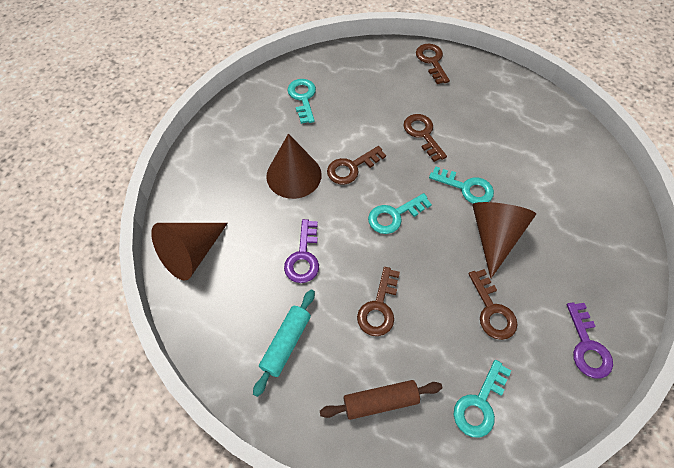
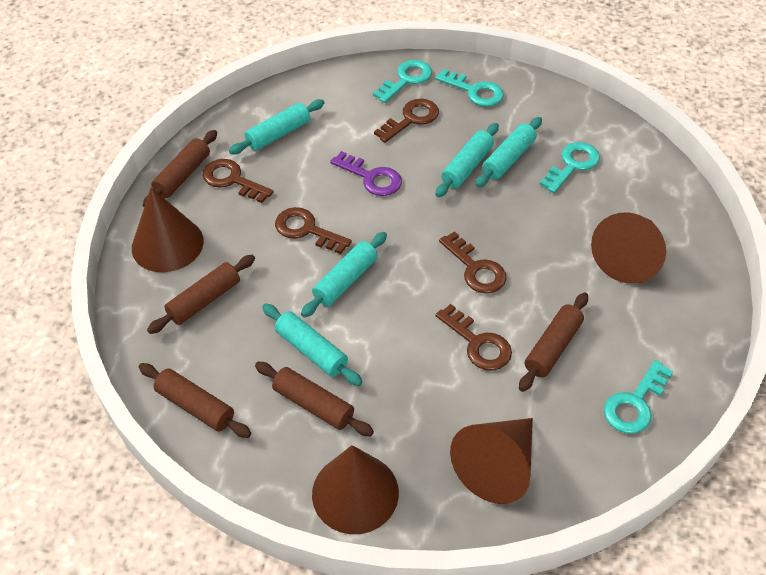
brown cone: [151,223,228,281] [266,134,322,199] [472,202,536,279] = 3 -> [132,187,204,272] [312,445,399,534] [450,418,533,504] [591,212,666,284] = 4
brown rolling pin: [320,380,442,420] = 1 -> [139,363,251,438] [143,130,217,207] [147,255,255,334] [255,362,374,436] [519,292,588,392] = 5
purple key: [284,219,319,283] [567,302,613,379] = 2 -> [330,151,402,196] = 1
turquoise rolling pin: [253,290,315,397] = 1 -> [229,99,325,155] [262,304,362,386] [301,232,387,317] [435,123,499,197] [475,117,542,188] = 5

